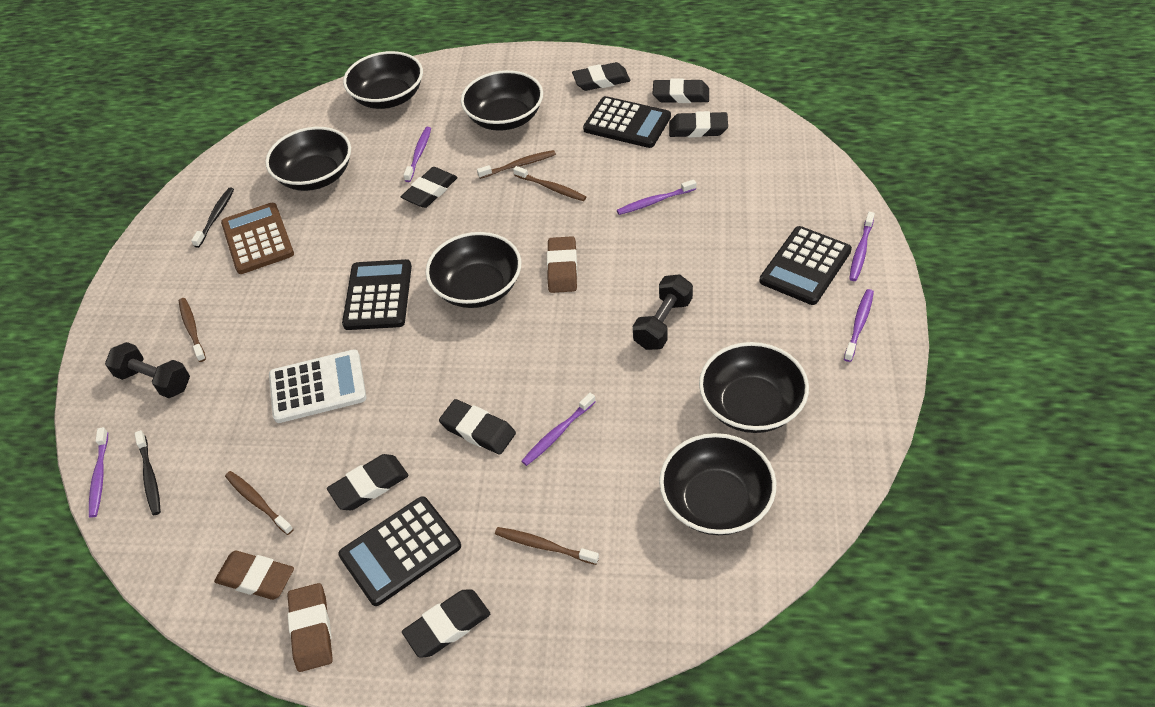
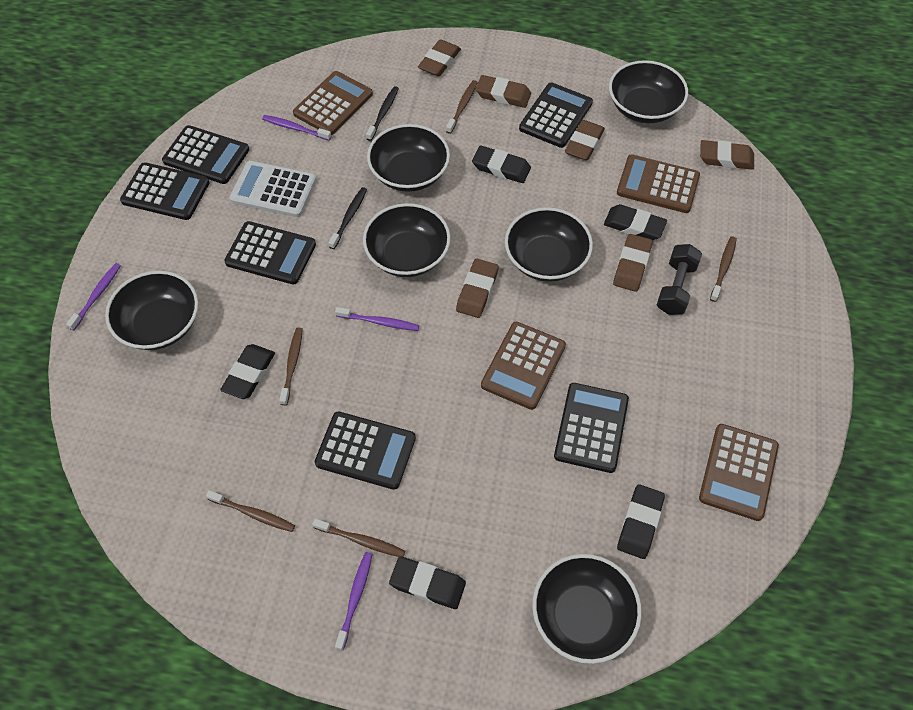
black calculator: [338,496,461,606] [342,259,412,330] [583,96,671,148] [760,226,852,305] = 4 -> [120,162,209,220] [162,125,249,184] [224,221,316,285] [315,411,416,490] [519,82,593,148] [554,383,629,473] = 6
black dumbbell: [105,342,190,398] [633,274,693,350] = 2 -> [657,244,702,315] = 1
black eraser: [327,454,409,510] [401,167,458,208] [402,590,490,658] [439,399,516,455] [572,62,630,91] [653,79,709,103] [669,111,728,138] = 7 -> [220,344,275,399] [389,556,466,609] [472,146,531,183] [604,204,667,240] [617,484,665,559] = 5
brown calculator: [221,203,294,274] = 1 -> [293,71,373,135] [481,322,566,410] [617,154,700,213] [699,424,779,521] = 4
brown eraser: [214,551,294,600] [287,583,333,672] [547,236,577,293] = 3 -> [418,39,461,76] [456,259,499,318] [476,75,531,108] [565,120,605,161] [613,234,653,292] [700,140,754,170] = 6
purple toothbrush: [89,427,108,518] [404,127,431,182] [521,393,596,466] [617,179,696,215] [844,289,874,362] [849,212,875,281] = 6 -> [66,263,121,330] [262,115,331,140] [335,307,419,331] [335,552,373,651] = 4

